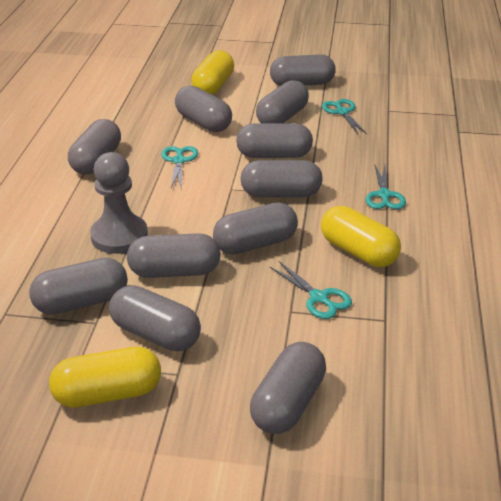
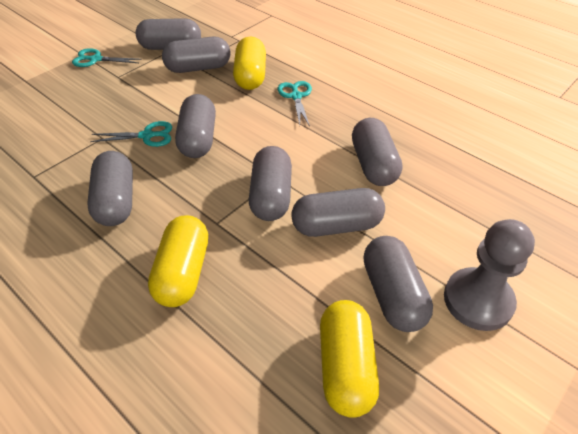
grey capsule: [29,258,128,315] [68,119,121,175] [109,285,201,351] [127,233,221,278] [175,86,232,132] [213,202,298,255] [236,123,313,158] [240,160,323,197] [250,342,326,434] [256,80,309,123] [270,54,336,86] = 11 -> [87,151,133,226] [136,18,201,50] [162,37,230,73] [175,94,216,158] [249,146,292,221] [292,188,385,237] [352,118,402,186] [363,236,433,332] = 8
turquoise scissors: [161,146,198,189] [270,261,352,319] [322,99,367,134] [366,165,406,209] = 4 -> [72,48,142,67] [90,121,172,147] [278,81,312,126] = 3

